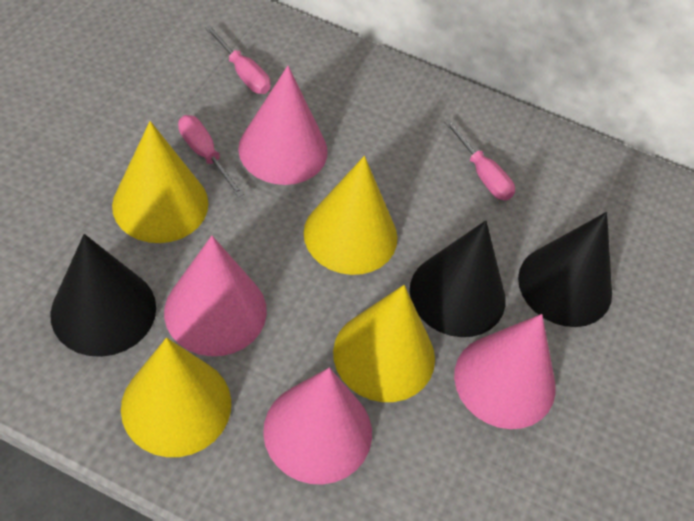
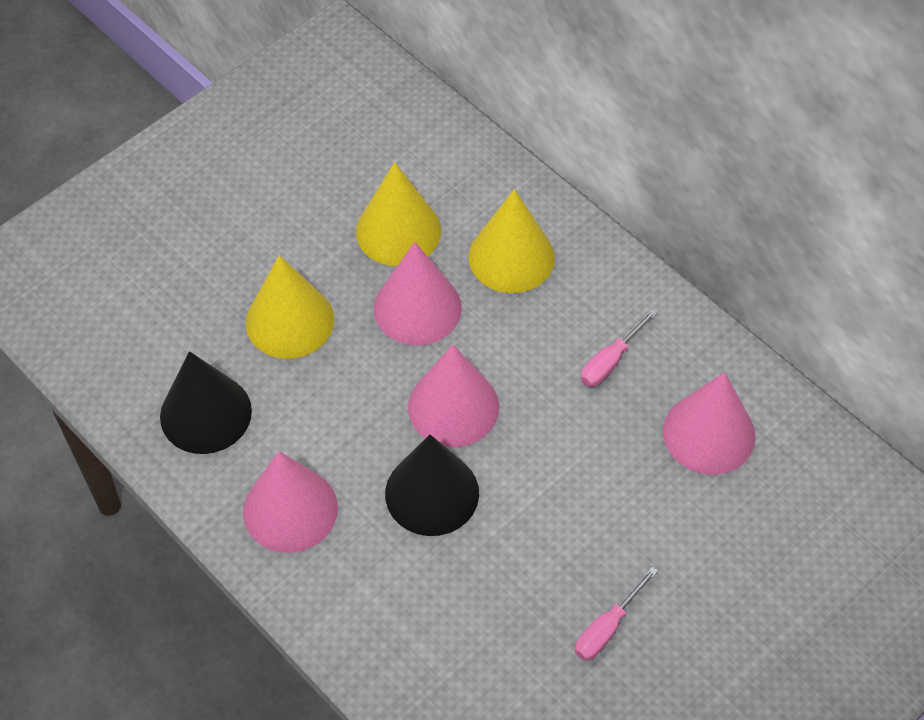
black cone: [50,234,156,357] [410,220,506,337] [518,212,612,327] = 3 -> [160,351,252,454] [385,434,479,536] = 2
pink screwdriver: [178,115,244,197] [205,25,270,94] [444,119,515,201] = 3 -> [575,567,658,661] [581,309,657,387] = 2
yellow cone: [112,121,208,243] [121,338,231,457] [304,156,398,275] [333,285,435,402] = 4 -> [246,255,334,359] [356,162,441,266] [468,189,555,293] = 3

